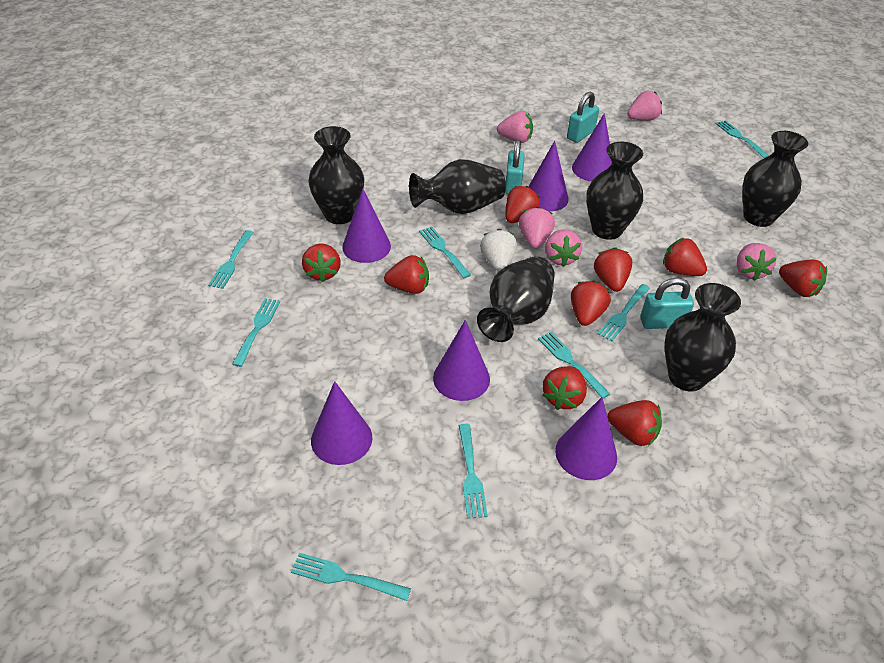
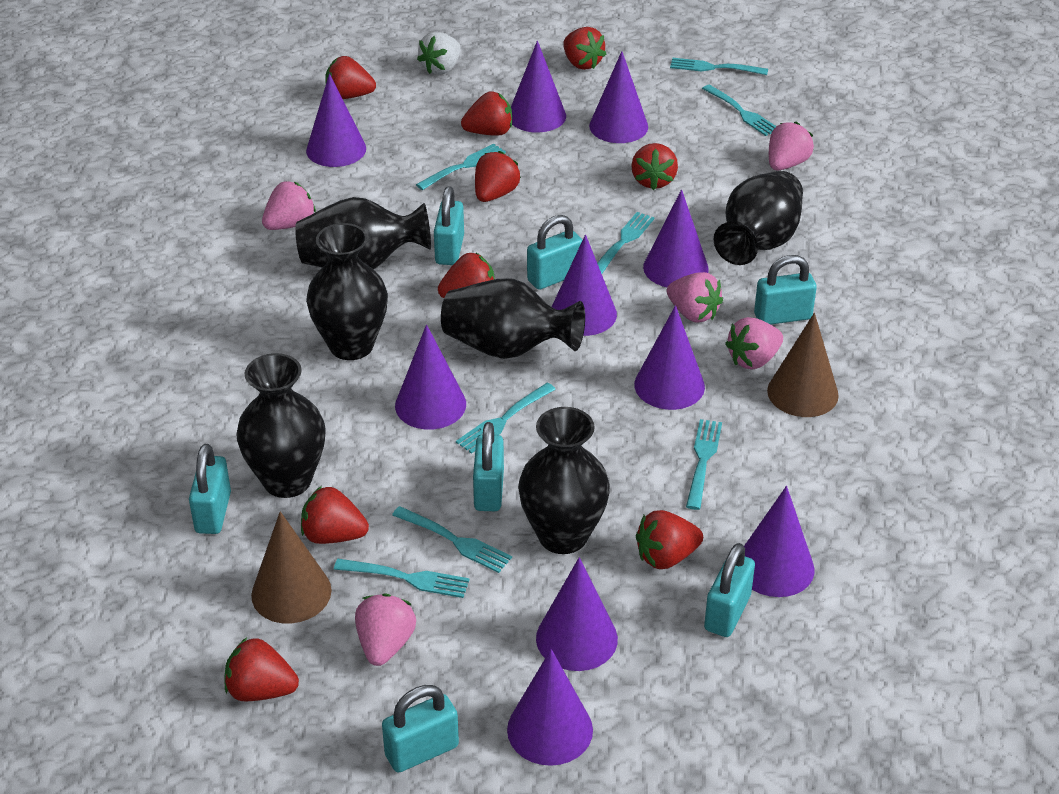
brown cone: none = 0 -> [251,511,332,624] [767,313,839,417] = 2
purple cone: [311,381,372,465] [342,189,391,263] [433,320,490,401] [529,141,569,212] [555,397,617,480] [572,113,612,181] = 6 -> [306,73,366,167] [395,324,466,430] [507,649,593,766] [511,41,566,133] [536,557,618,671] [552,235,617,336] [589,51,648,143] [634,305,705,410] [643,189,709,287] [744,486,814,597] = 10
turquoise padlock: [505,140,525,194] [567,92,599,143] [640,278,694,329] = 3 -> [189,444,231,534] [382,685,459,773] [434,186,464,265] [473,422,504,511] [527,215,582,290] [704,543,755,637] [754,255,817,325] = 7

